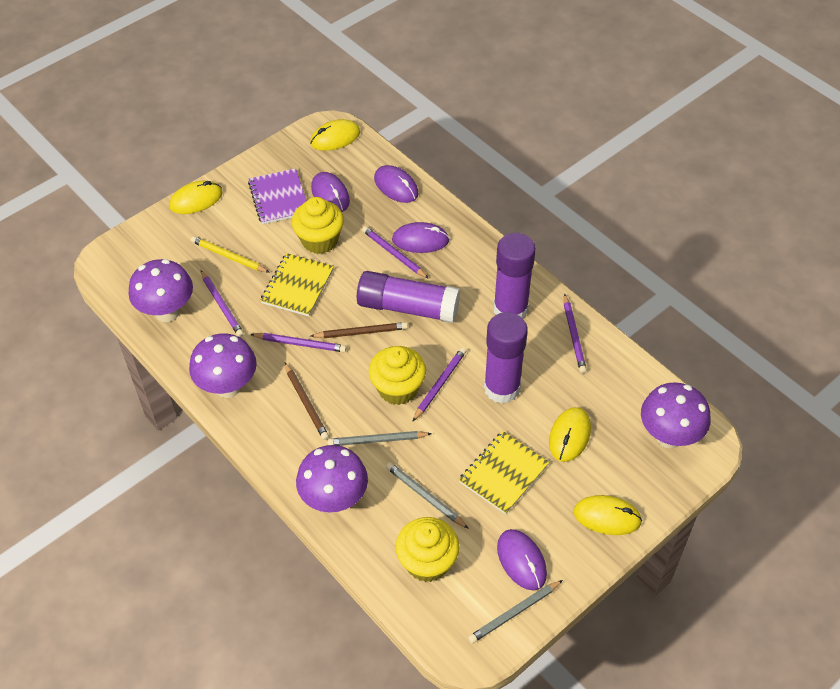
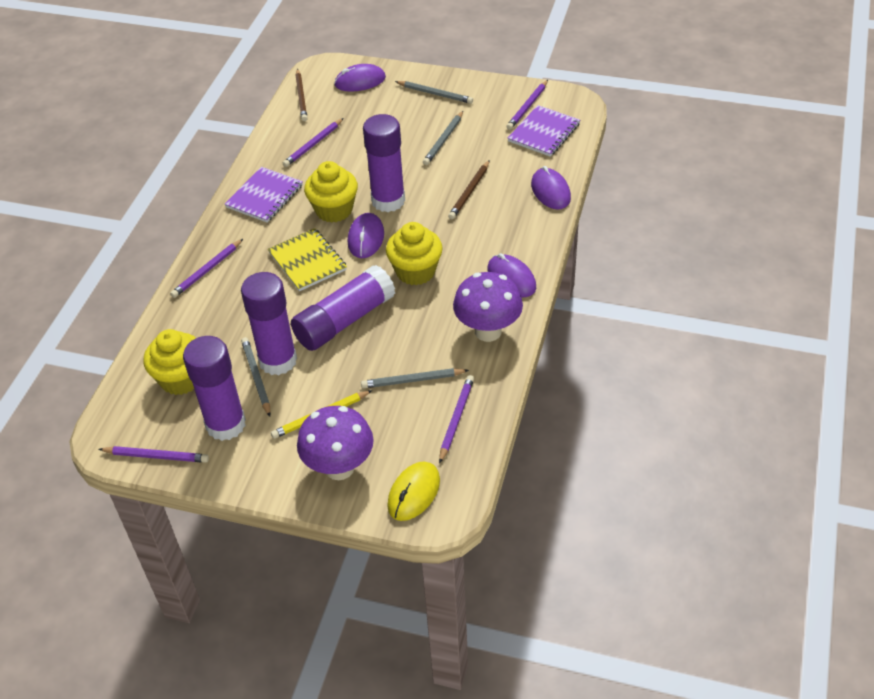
grey pencil: [327,431,432,446] [386,462,469,529] [468,580,563,643] = 3 -> [241,337,270,417] [361,368,469,388] [395,81,473,104] [423,111,463,165] = 4
purple glue stick: [357,271,460,323] [484,312,528,403] [494,233,536,318] = 3 -> [183,336,246,441] [241,272,297,375] [291,265,395,351] [363,114,405,212] = 4
purple mushroom: [129,259,193,322] [189,333,257,398] [296,445,368,513] [641,382,711,449] = 4 -> [297,406,374,480] [453,272,523,342] = 2
purple notebook: [248,168,307,224] = 1 -> [225,167,303,222] [508,105,580,157] = 2
yellow mouse: [169,181,223,214] [310,119,360,151] [549,407,591,462] [574,495,642,535] = 4 -> [387,462,440,521] = 1
yellow notebook: [260,253,334,316] [459,431,549,514] = 2 -> [268,228,347,291] = 1

